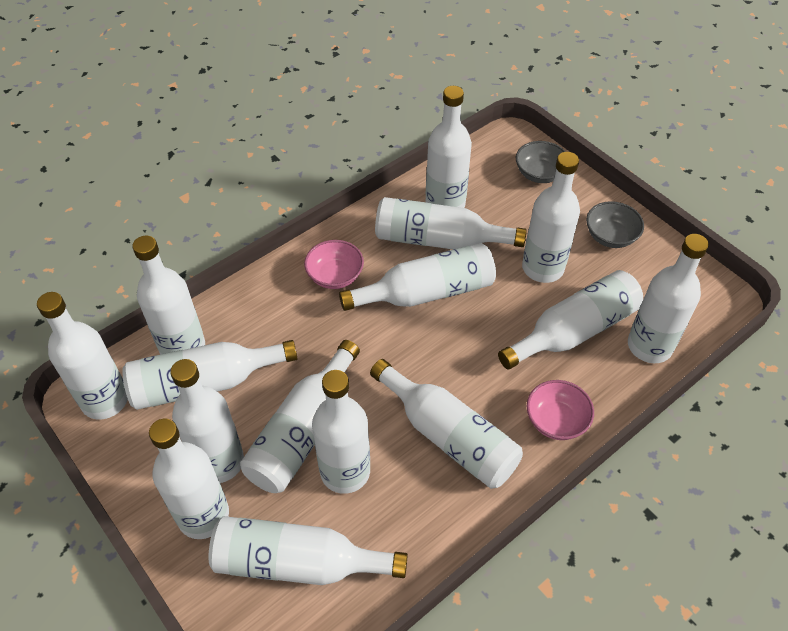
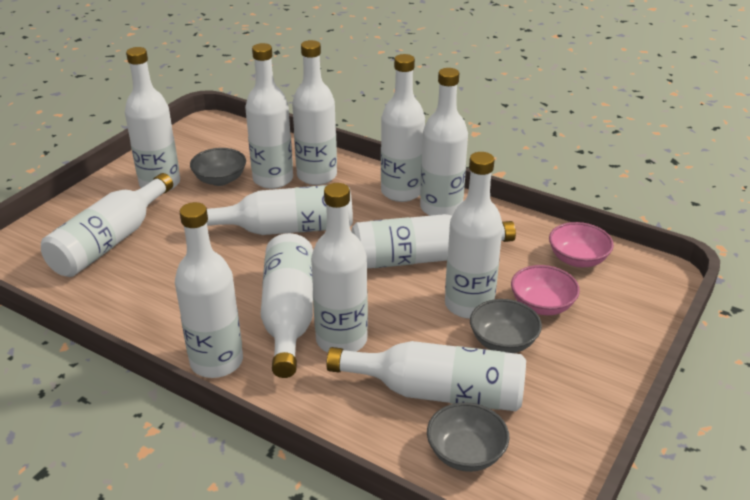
grey bowl: [516,141,566,183] [586,201,644,248] = 2 -> [190,148,246,186] [427,402,509,472] [470,299,542,353] = 3
white bottle: [37,292,128,420] [122,340,298,410] [132,235,205,354] [149,419,229,539] [170,359,244,483] [208,516,408,585] [240,340,360,493] [312,370,370,494] [339,243,496,311] [370,359,523,489] [375,197,527,250] [426,86,472,208] [498,270,643,370] [522,152,580,283] [628,234,709,363] = 15 -> [41,173,173,277] [125,47,180,191] [175,202,243,378] [207,184,353,235] [245,43,293,189] [261,233,313,378] [292,40,337,185] [311,183,368,352] [326,341,526,411] [351,214,516,269] [381,54,425,202] [420,68,468,216] [445,152,503,319] = 13

